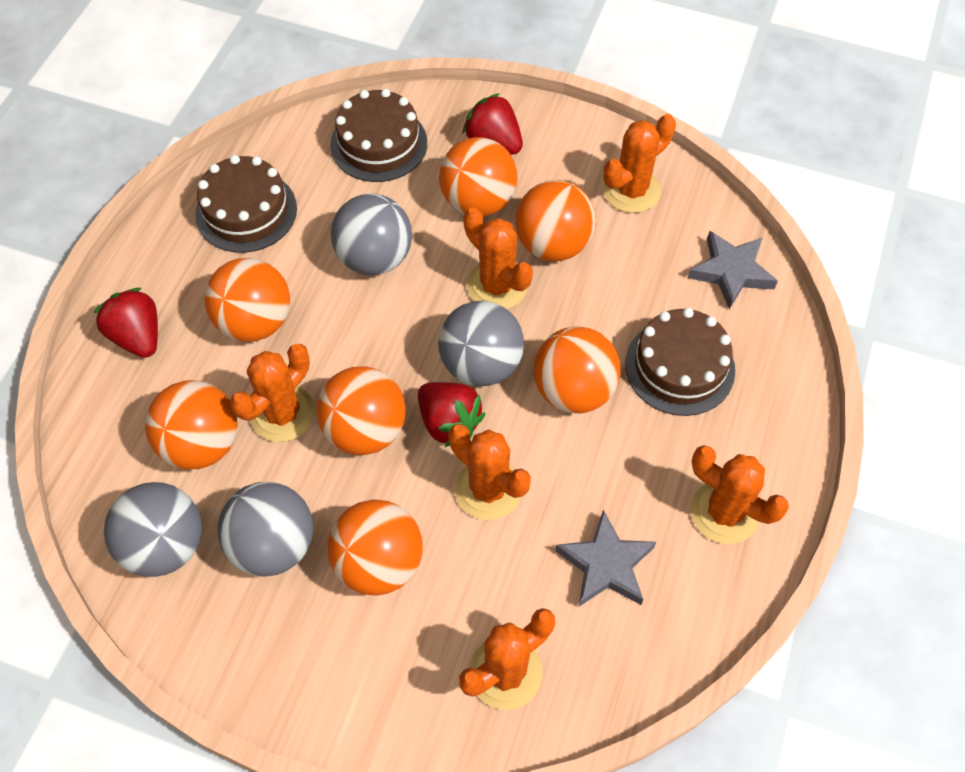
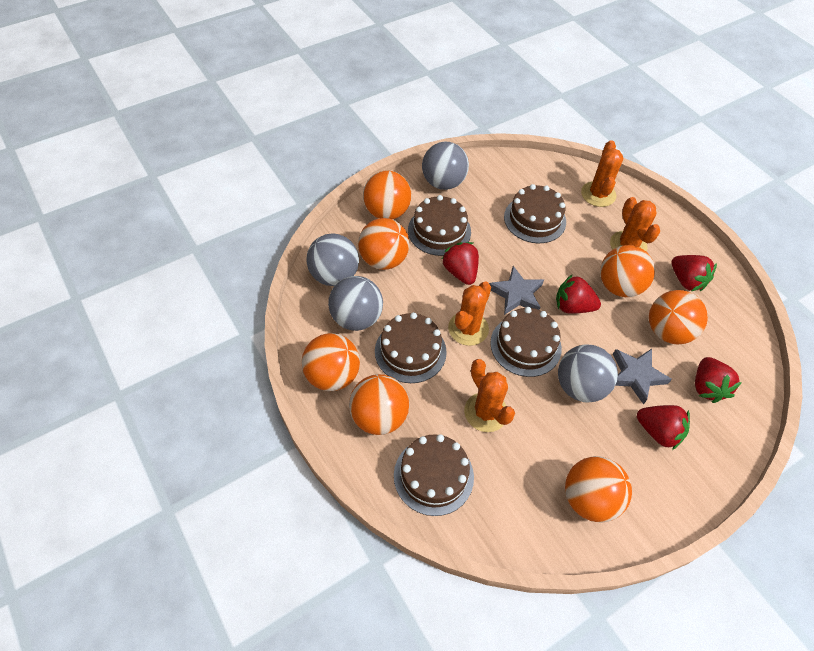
brown cake: [195,155,297,253] [330,89,427,182] [625,308,735,416] = 3 -> [375,312,447,383] [394,434,474,516] [408,195,471,256] [490,307,562,377] [504,184,566,243] = 5
orange cactus: [230,344,315,442] [448,424,531,520] [459,608,555,710] [463,207,533,309] [603,114,676,213] [691,445,789,544] = 6 -> [448,282,491,346] [464,359,515,432] [581,140,623,207] [610,197,660,252] = 4
red strawberry: [93,288,158,358] [418,382,485,447] [462,93,523,155] = 3 -> [442,242,479,285] [556,274,601,314] [637,405,690,450] [671,255,717,291] [695,357,742,403] = 5

